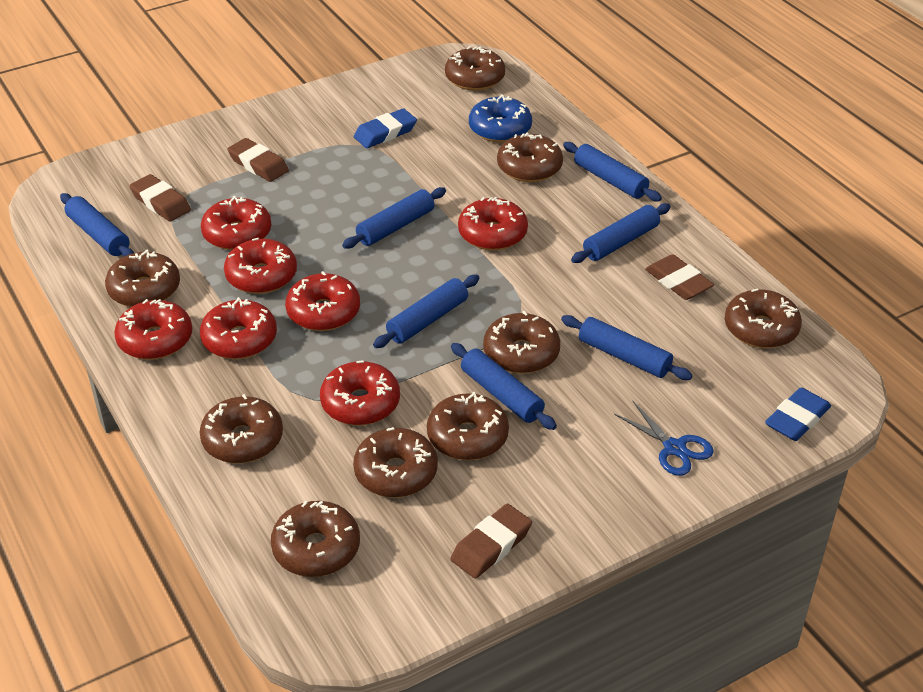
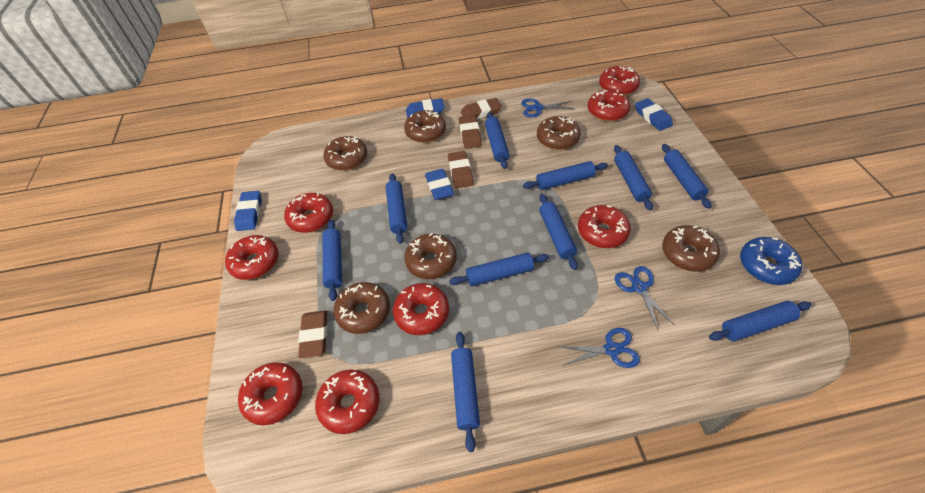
blue eraser: [354,108,417,148] [765,387,831,441] = 2 -> [234,191,262,231] [406,98,445,118] [425,169,454,200] [635,98,673,131] = 4
blue rolling pin: [60,193,134,257] [342,187,446,249] [373,275,479,348] [451,343,557,430] [561,315,693,380] [563,142,662,201] [571,203,671,263] = 7 -> [323,219,342,301] [386,173,407,244] [449,253,549,286] [451,332,480,452] [485,112,509,169] [523,161,608,190] [539,194,578,270] [614,145,653,211] [662,144,711,209] [709,301,812,341] = 10
blue scissors: [614,401,714,476] = 1 -> [521,98,575,117] [558,328,640,368] [615,266,675,329] = 3
brown donut: [105,249,180,307] [200,394,283,463] [271,501,360,577] [353,427,438,498] [427,392,509,460] [445,46,505,91] [483,311,560,374] [497,133,563,182] [725,289,802,348] = 9 -> [323,136,367,171] [333,282,390,334] [404,110,446,143] [404,233,457,279] [537,116,581,150] [662,225,720,272] = 6
red donut: [114,299,192,360] [200,297,277,359] [201,196,271,250] [224,238,297,294] [285,271,360,331] [320,360,400,425] [458,197,528,251] = 7 -> [225,235,278,280] [238,362,303,425] [284,193,333,233] [315,370,379,434] [393,283,449,335] [578,205,631,248] [588,90,630,121] [599,66,640,95] = 8

